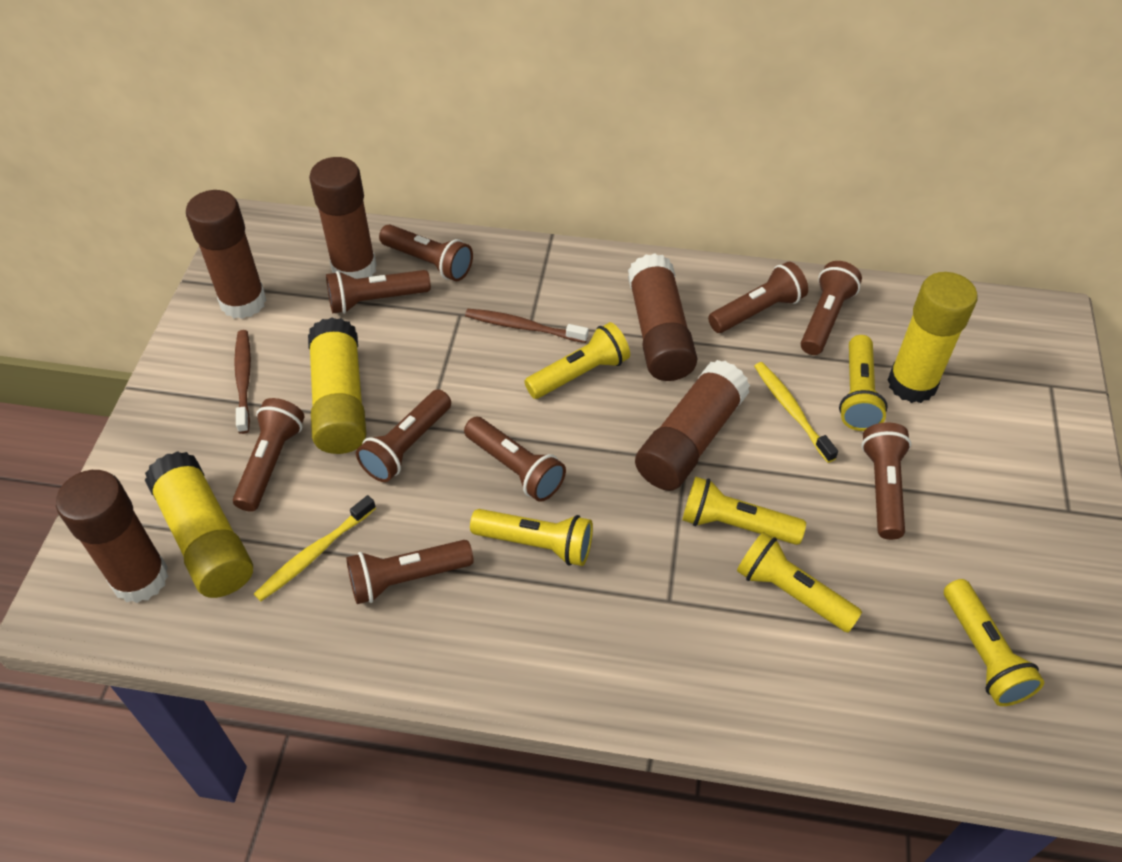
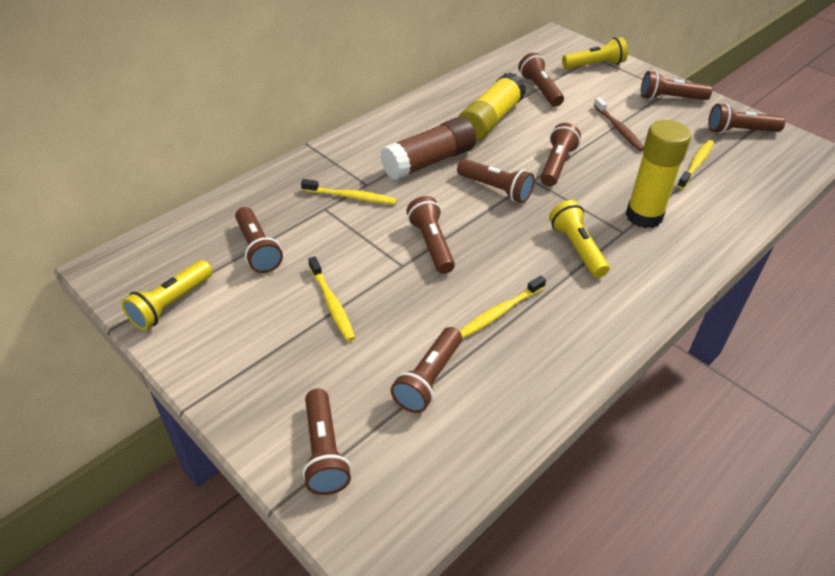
brown glue stick: [56,470,168,603] [186,190,266,319] [309,157,377,279] [628,253,697,381] [635,360,750,491] = 5 -> [380,117,476,180] = 1
brown toothbrush: [234,330,251,434] [465,309,589,343] = 2 -> [594,97,644,151] = 1
yellow flashlight: [470,509,593,566] [524,322,630,399] [682,477,806,545] [737,532,862,633] [839,335,888,431] [944,579,1044,706] = 6 -> [122,260,212,330] [549,200,610,278] [562,37,628,69] = 3
yellow glue stick: [145,451,253,598] [308,317,366,454] [887,272,977,403] = 3 -> [459,72,526,141] [625,120,691,228] = 2
yellow toothbrush: [254,495,376,601] [754,362,838,463] = 2 -> [301,179,397,205] [308,256,355,341] [459,275,546,339] [677,140,714,189] = 4

